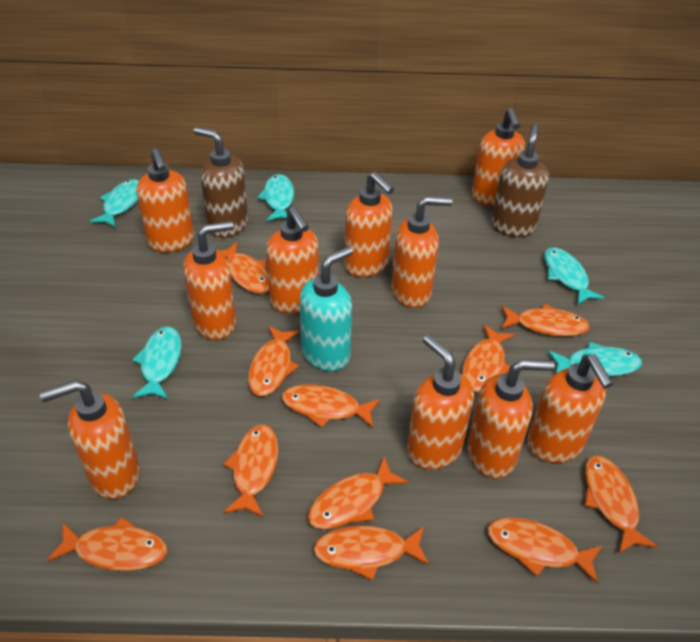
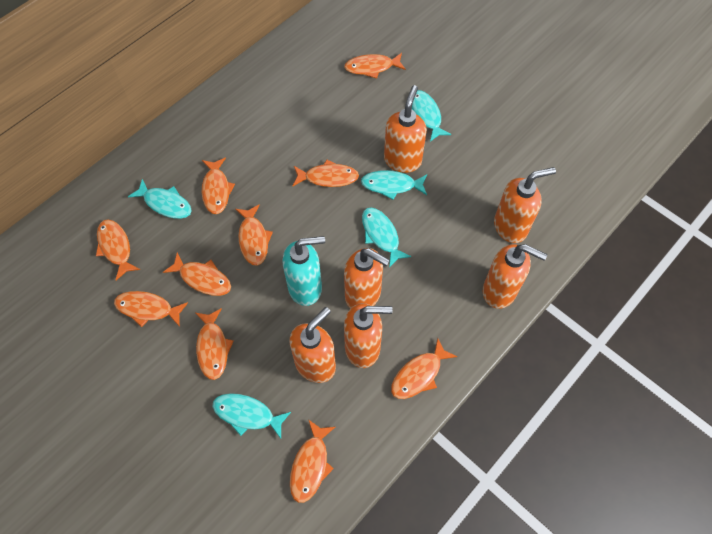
brown soap dispenser: [194,127,248,238] [491,124,549,237] = 2 -> none = 0
orange fish: [47,517,167,571] [219,242,269,294] [223,424,278,517] [248,326,300,396] [282,384,380,428] [308,457,408,529] [313,526,429,580] [462,324,514,392] [487,518,602,583] [501,304,590,337] [585,455,658,553] = 11 -> [96,219,140,280] [114,291,188,327] [163,252,231,296] [196,308,234,380] [202,157,235,214] [235,204,273,266] [290,419,335,503] [293,159,359,187] [344,53,406,78] [391,338,457,399] = 10
orange soap dispenser: [40,380,140,499] [136,149,194,252] [183,221,236,340] [266,207,318,313] [344,172,394,277] [391,196,452,308] [407,335,474,470] [467,359,555,478] [472,108,525,206] [527,354,613,463] = 10 -> [289,307,336,383] [344,248,390,309] [344,303,393,368] [384,85,427,173] [483,244,548,309] [494,167,556,243] = 6

